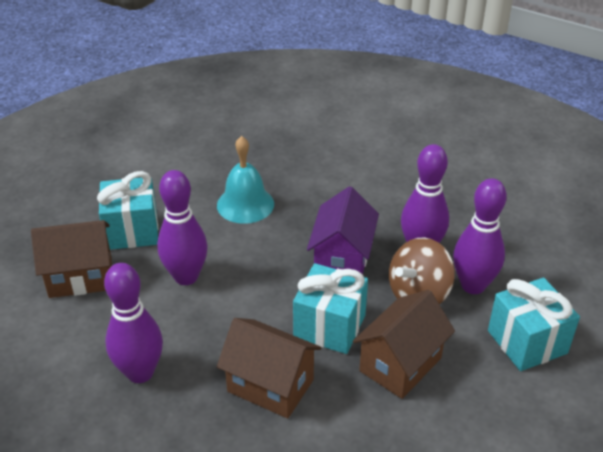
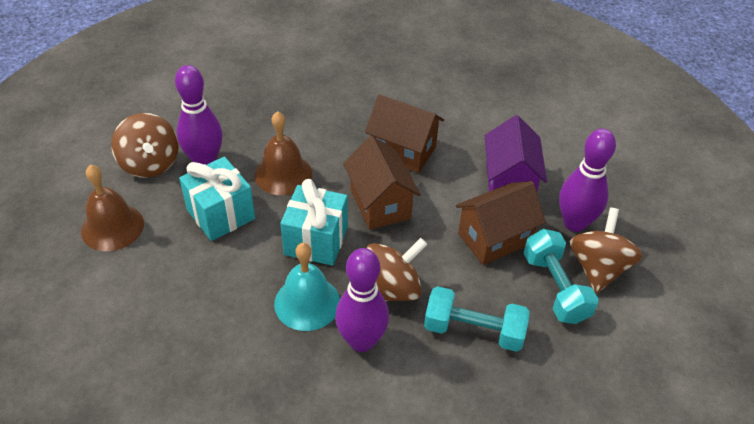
brown bell: none = 0 -> [81,165,144,251] [255,111,312,195] = 2
brown spinning top: [389,238,455,304] = 1 -> [111,113,179,178] [366,238,427,302] [570,208,643,294] = 3
purple bowling pin: [104,263,163,383] [157,170,208,285] [401,144,449,243] [453,178,507,294] = 4 -> [175,65,223,165] [335,248,389,352] [559,129,616,232] = 3
turquoise dumbbell: none = 0 -> [424,286,530,352] [523,229,599,324] = 2
turquoise gift: [97,171,158,250] [293,263,368,354] [488,278,580,371] = 3 -> [179,157,255,241] [280,179,348,266] = 2

